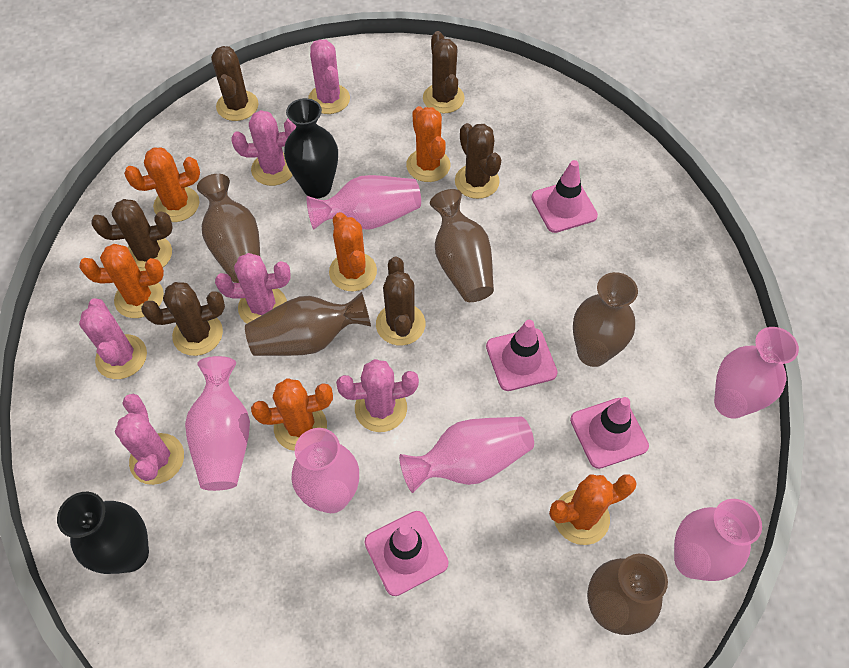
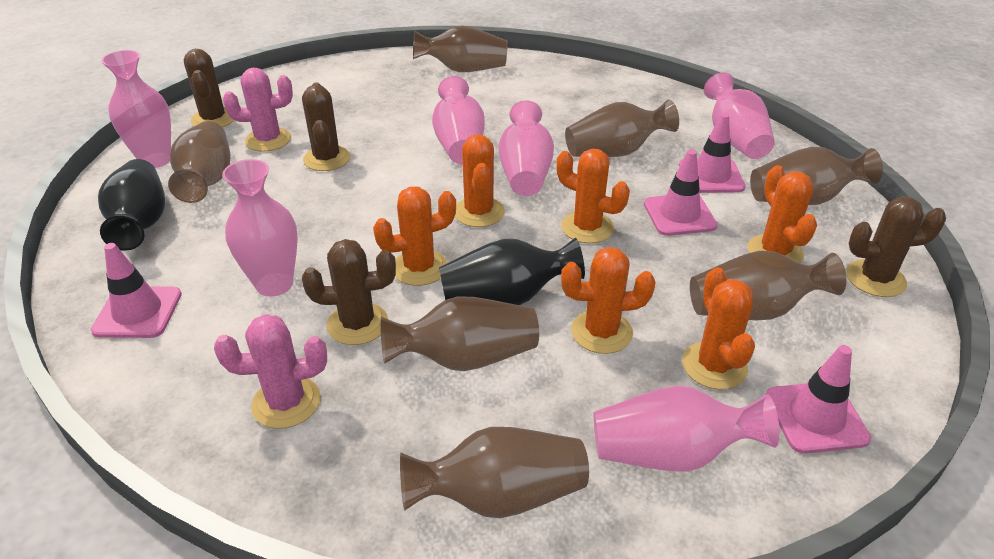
brown cactus: [91,199,173,271] [141,282,225,356] [211,46,259,121] [376,257,425,345] [423,31,465,113] [455,123,501,199] = 6 -> [184,49,234,127] [302,82,350,171] [302,239,396,345] [846,196,946,297] = 4
brown vase: [197,174,260,283] [245,292,371,356] [430,189,494,302] [573,272,638,367] [587,554,668,635] = 5 -> [168,121,230,203] [380,296,539,371] [400,427,589,518] [413,25,508,72] [565,99,679,157] [690,251,846,320] [750,147,883,205] = 7
pink cactus: [79,298,147,379] [115,394,184,485] [215,253,291,323] [231,110,296,186] [308,39,350,114] [336,359,419,432] = 6 -> [214,314,327,429] [223,68,293,152] = 2

